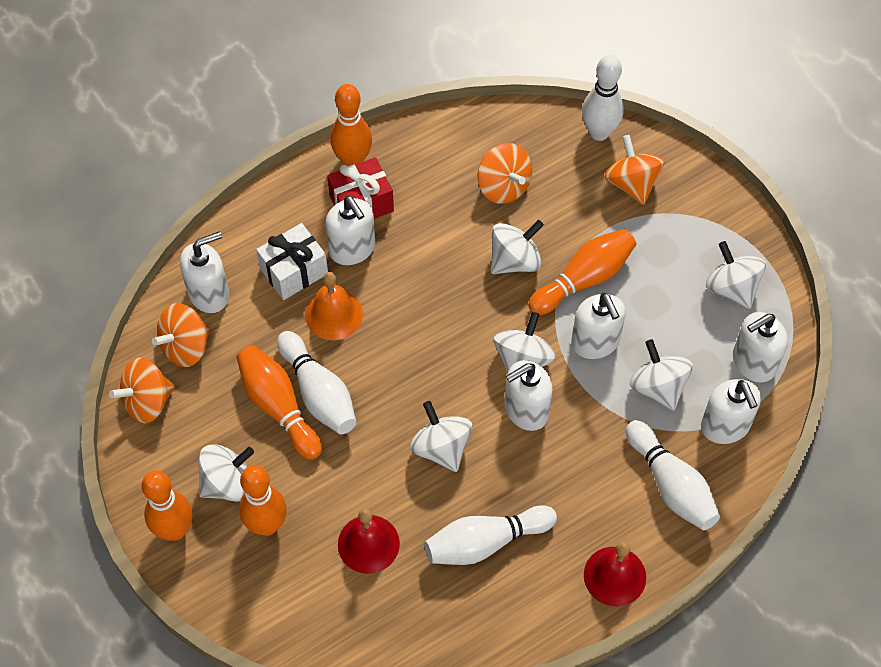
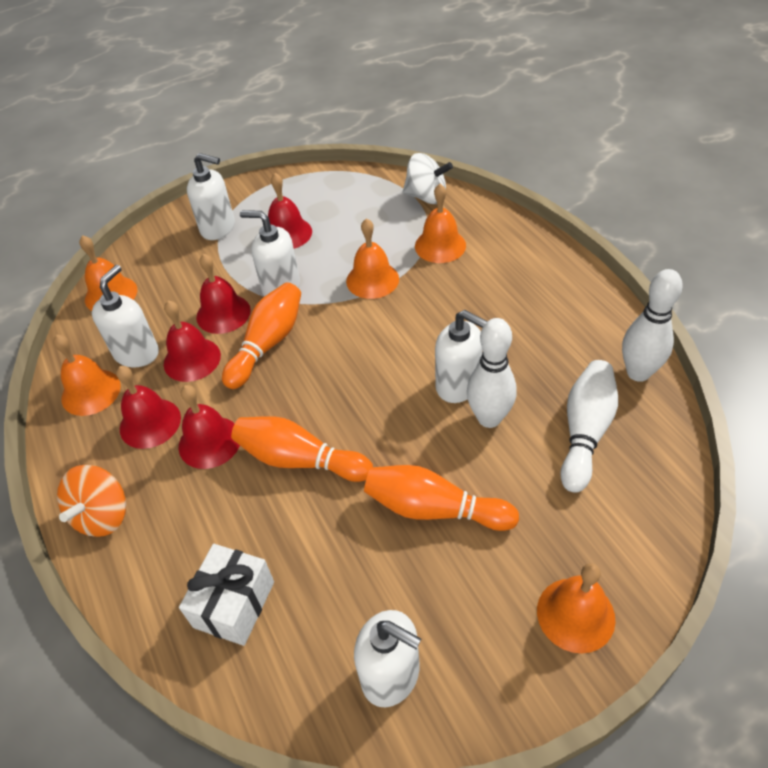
orange bell: [305,272,363,340] = 1 -> [53,334,121,416] [79,235,137,311] [346,218,399,299] [415,184,466,263] [537,563,615,653] = 5
orange bowling pin: [142,470,193,541] [237,345,322,460] [239,465,287,536] [330,84,372,166] [528,229,636,315] = 5 -> [222,282,301,389] [231,416,373,482] [364,465,519,531] = 3
orange spinning top: [109,357,175,423] [152,303,210,367] [478,143,532,204] [605,135,665,205] = 4 -> [57,465,126,537] = 1
red bell: [338,508,400,574] [584,542,646,606] = 2 -> [116,366,181,449] [164,300,221,382] [179,385,240,469] [196,254,251,334] [268,173,312,249] = 5
red gift: [327,157,394,219] = 1 -> none = 0
white bowling pin: [277,331,356,434] [424,506,557,565] [582,55,624,141] [626,420,720,530] = 4 -> [467,318,517,428] [560,360,618,493] [622,269,683,382] = 3
white soap dispenser: [180,231,229,313] [325,196,375,265] [505,360,553,431] [571,293,626,359] [701,379,761,444] [733,312,788,383] = 6 -> [92,265,159,367] [187,153,235,240] [240,210,300,297] [354,610,421,707] [435,310,488,403] = 5
white spinning top: [198,444,254,502] [410,401,472,472] [491,220,544,274] [493,312,556,374] [630,339,693,411] [706,241,766,309] = 6 -> [403,153,453,204] = 1

